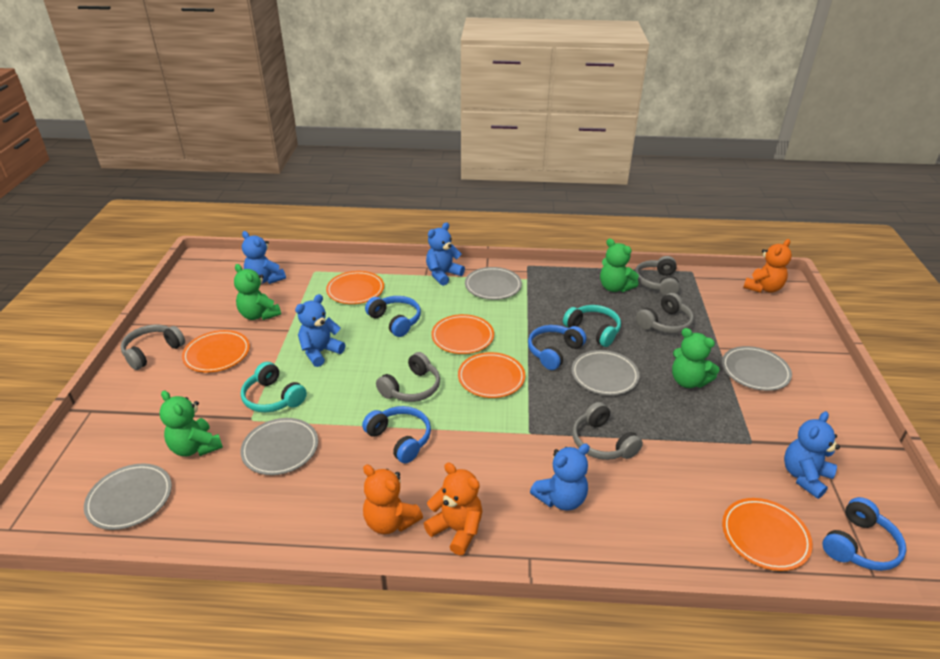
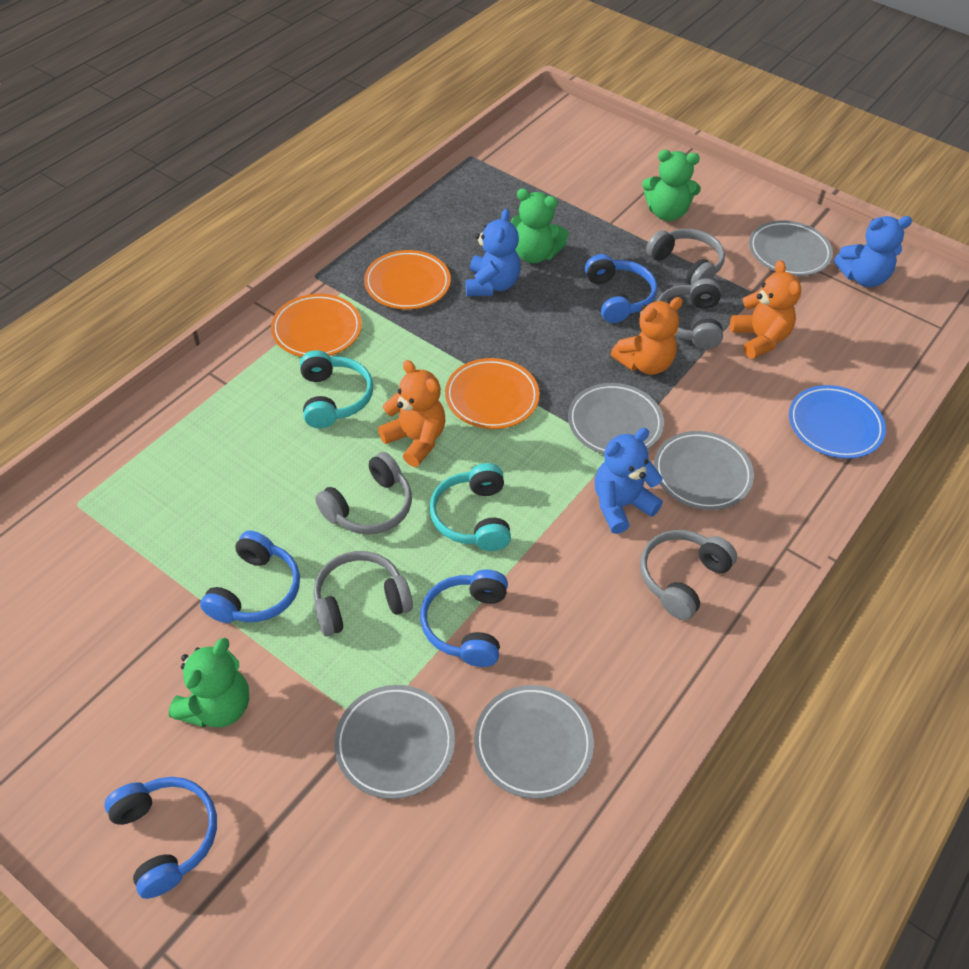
blue plate: none = 0 -> [789,385,886,459] = 1
blue teddy bear: [242,231,286,284] [295,294,345,367] [426,222,465,286] [530,444,590,511] [784,411,840,499] = 5 -> [466,209,521,296] [595,428,663,534] [834,216,912,287] = 3
green teddy bear: [160,390,223,456] [234,264,281,320] [600,239,639,292] [672,328,720,388] = 4 -> [169,638,249,728] [511,188,569,263] [642,150,701,221] = 3
orange plate: [182,330,250,373] [326,271,384,304] [431,314,494,354] [458,352,525,398] [722,498,813,571] = 5 -> [271,294,362,357] [364,250,451,309] [445,358,540,429] = 3

